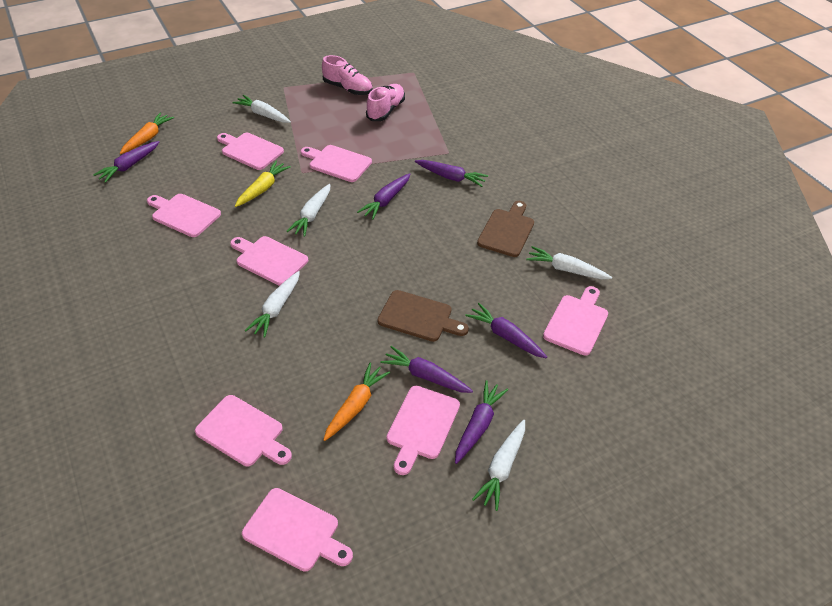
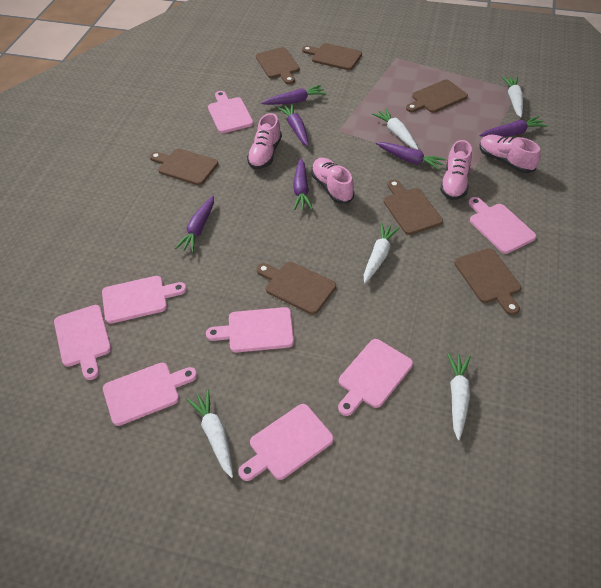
brown cutting board: [377,290,469,342] [477,201,534,257] = 2 -> [150,148,218,185] [256,47,300,84] [257,262,336,315] [302,43,362,70] [384,180,443,235] [406,80,468,113] [454,248,521,315] = 7
orange carrot: [120,113,174,154] [324,362,390,441] = 2 -> none = 0
pink shoe: [322,55,373,95] [366,84,405,121] = 2 -> [247,113,282,169] [311,158,355,204] [440,140,472,200] [479,135,541,173] = 4
yellow carrot: [235,161,291,207] = 1 -> none = 0

